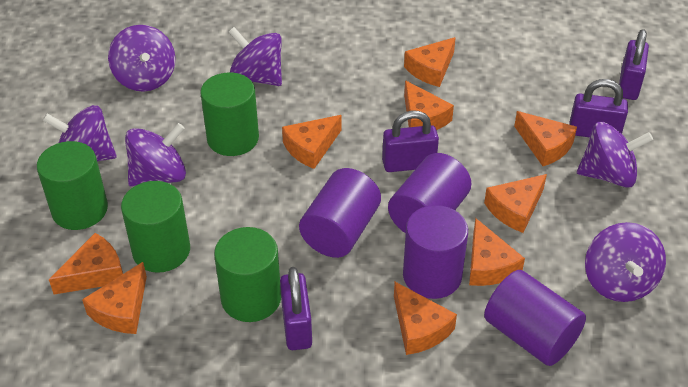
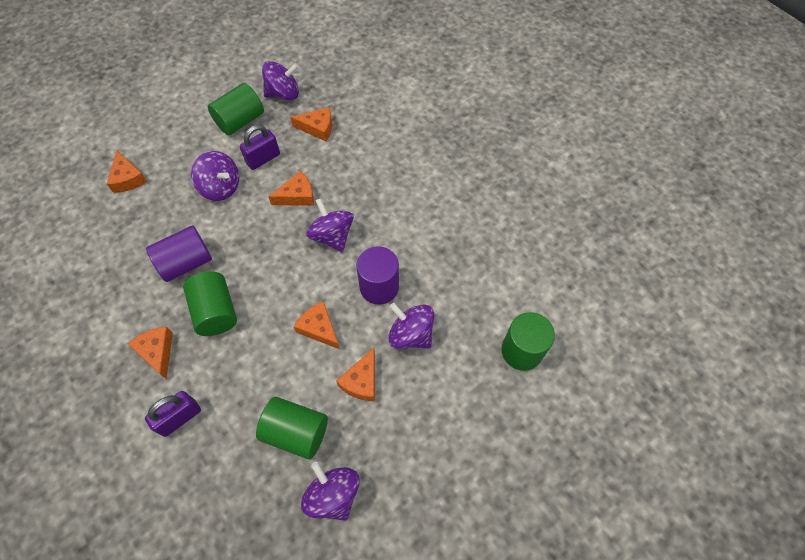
orange cheese: [49,233,123,295] [82,262,147,334] [282,115,342,169] [394,282,457,355] [404,37,456,87] [404,80,454,130] [469,218,525,286] [484,174,547,233] [514,111,577,166] = 9 -> [107,150,147,193] [128,327,173,379] [269,171,314,206] [290,107,332,141] [294,301,340,349] [336,348,375,401] = 6
purple cylinder: [299,168,381,258] [388,153,472,233] [403,205,468,299] [484,270,586,366] = 4 -> [146,225,212,282] [356,246,399,305] = 2
purple padlock: [280,267,312,350] [382,110,439,172] [569,79,628,137] [619,29,649,100] = 4 -> [145,391,201,437] [240,125,280,170] = 2
purple spinning top: [43,105,117,162] [108,25,175,92] [125,123,186,187] [229,27,282,86] [577,122,653,188] [585,222,666,302] = 6 -> [191,151,239,201] [262,61,299,100] [301,462,360,521] [306,198,354,252] [388,303,434,349] = 5

